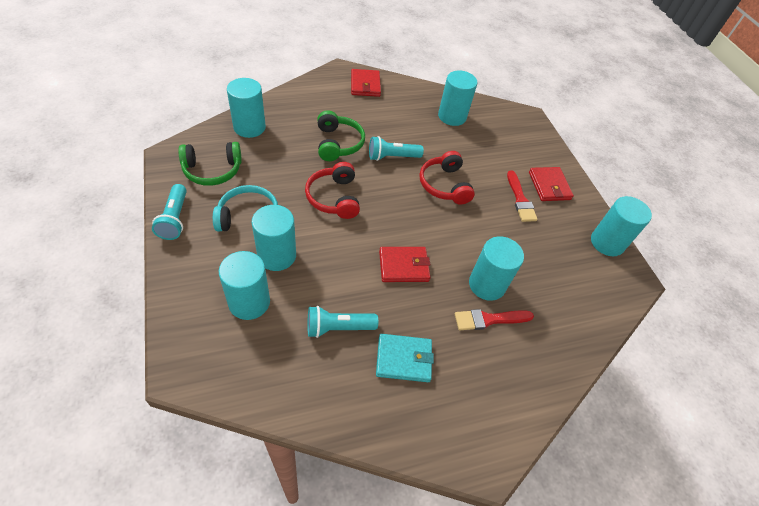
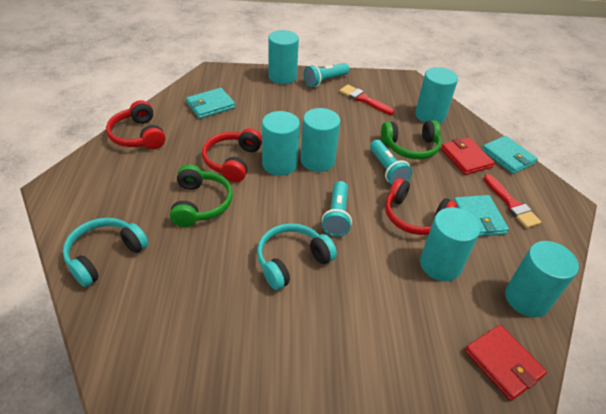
red headphones: [305,162,360,219] [419,151,475,205] = 2 -> [106,100,165,149] [202,128,262,182] [385,178,457,235] = 3
red wallet: [351,69,381,97] [379,247,431,282] [529,167,574,201] = 3 -> [441,137,495,175] [465,325,547,401] = 2
turquoise headphones: [213,185,278,231] = 1 -> [63,218,149,287] [257,223,337,290] = 2
turquoise wallet: [376,334,434,382] = 1 -> [186,88,235,119] [454,195,509,237] [482,136,538,174] = 3

